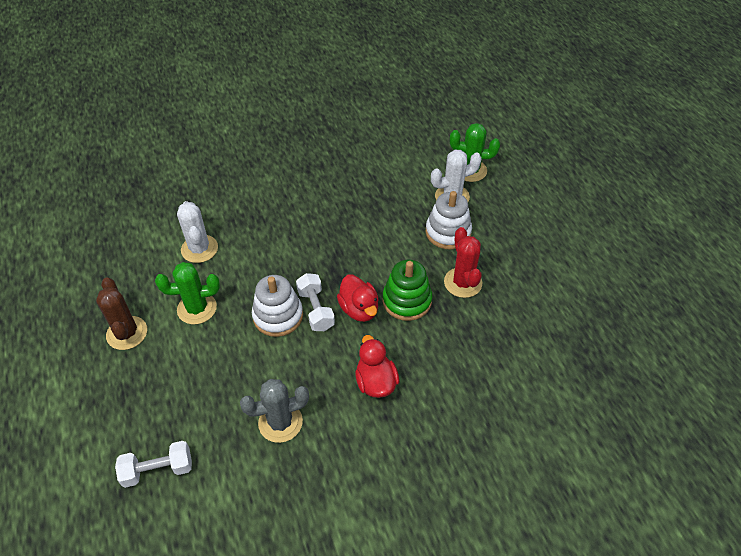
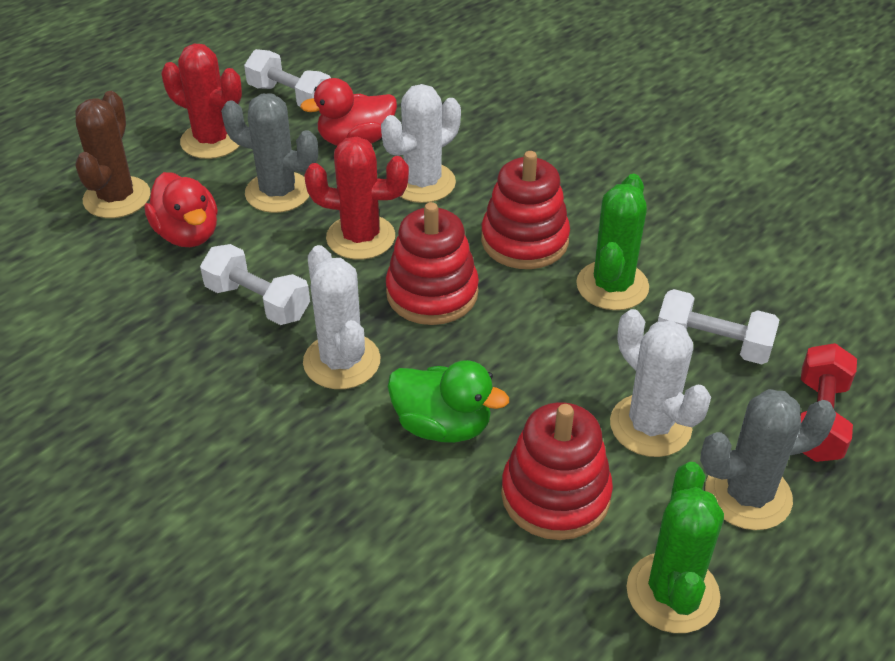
green duck: none = 0 -> [388,360,509,443] = 1
green stacking toy: [382,260,432,321] = 1 -> none = 0
grey cactus: [240,379,309,443] = 1 -> [221,93,318,213] [700,389,836,530] = 2
red cactus: [444,227,482,298] = 1 -> [162,44,242,159] [304,137,409,260] = 2
red dumbbell: none = 0 -> [800,343,857,462] = 1
red stacking toy: none = 0 -> [386,202,479,325] [481,151,570,269] [501,402,613,540] = 3
white cactus: [177,201,218,263] [431,150,482,202] = 2 -> [303,245,380,389] [381,84,461,203] [610,309,711,457] = 3
white dumbbell: [115,441,192,488] [296,273,335,331] = 2 -> [200,244,310,325] [244,49,331,107] [658,289,779,364] = 3
white stacking toy: [252,275,303,337] [426,191,472,250] = 2 -> none = 0

